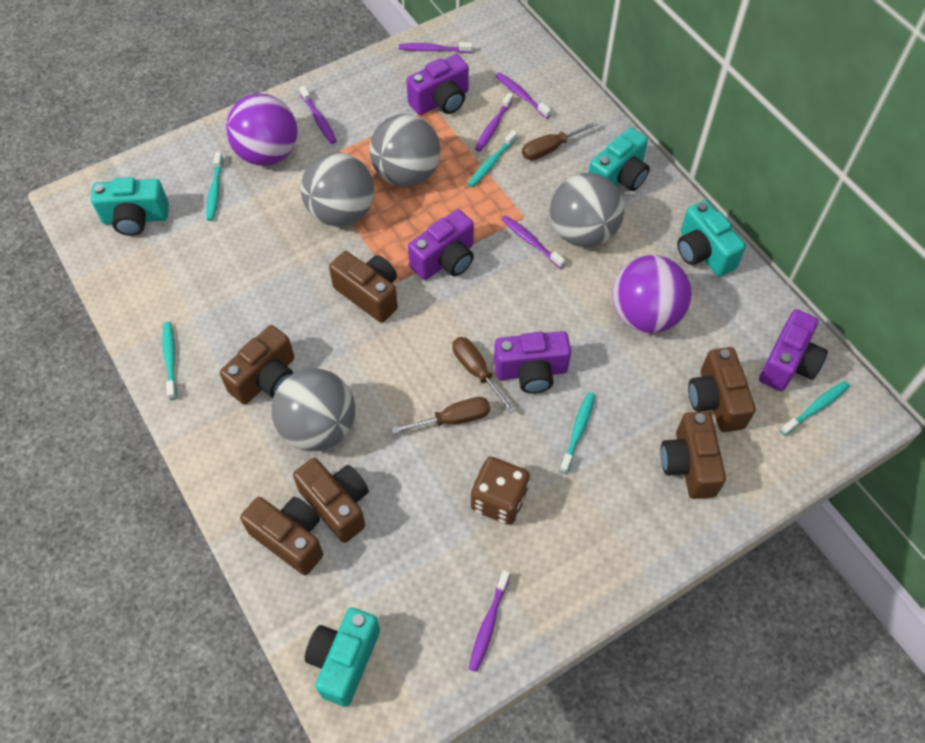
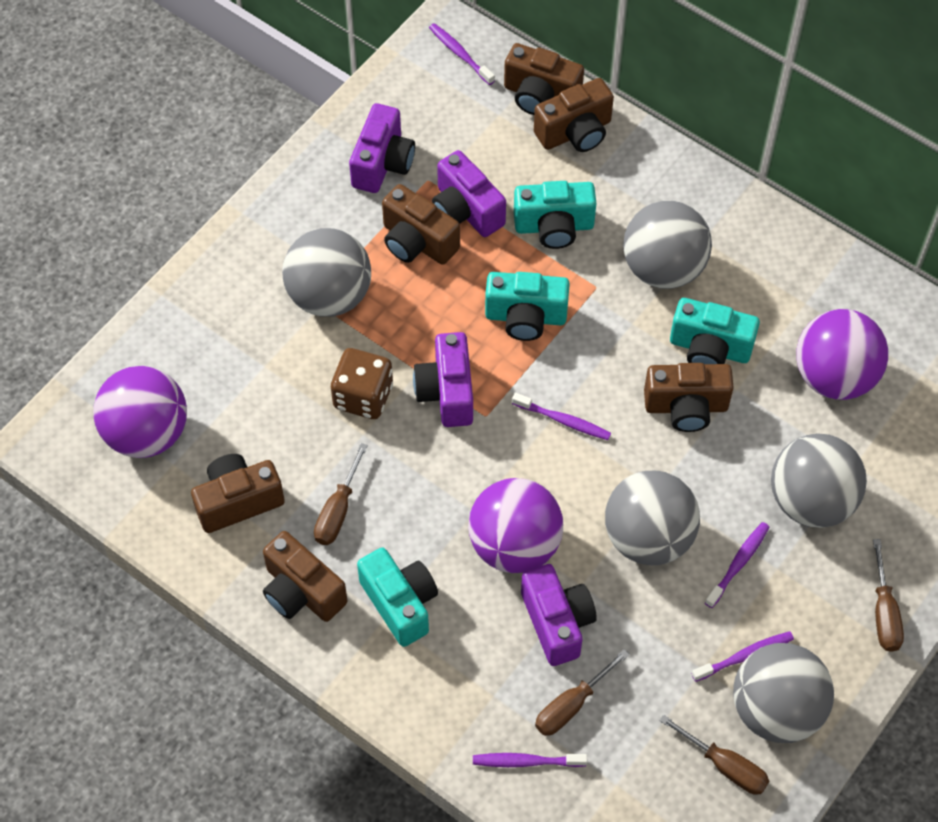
brown screwdriver: [391,397,490,434] [453,337,516,414] [522,121,598,160] = 3 -> [314,443,368,545] [535,649,630,736] [659,715,769,795] [873,539,904,652] = 4
grey ball: [272,368,355,451] [301,153,374,226] [369,114,441,187] [550,173,624,247] = 4 -> [282,228,371,317] [605,471,700,565] [623,201,712,289] [733,643,834,743] [771,433,867,528] = 5
purple ball: [226,94,297,166] [612,255,691,333] = 2 -> [93,366,187,458] [468,478,563,573] [796,309,888,400] = 3
purple toothbrush: [299,86,337,144] [399,42,473,53] [468,570,510,672] [475,92,513,152] [495,72,551,118] [501,215,566,269] = 6 -> [429,23,495,85] [473,753,587,767] [512,393,611,440] [692,631,794,682] [705,522,769,608] = 5
turquoise toothbrush: [163,322,177,400] [206,152,223,221] [467,130,517,187] [559,392,595,474] [780,381,849,436] = 5 -> none = 0

